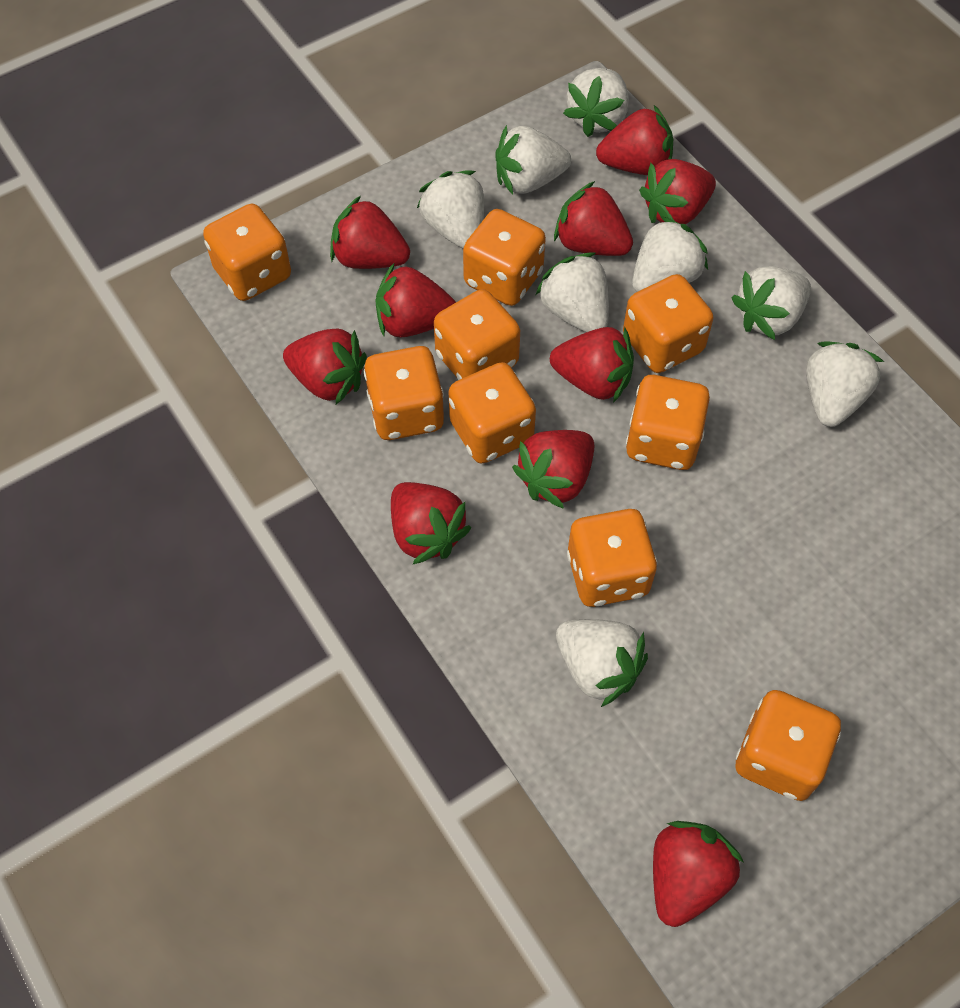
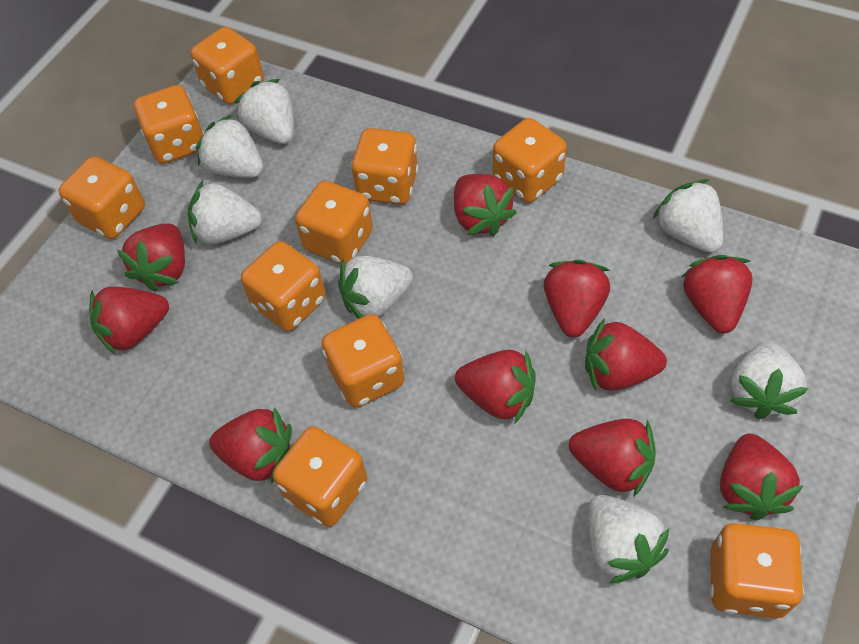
orange dice: [203,204,291,301] [364,346,444,440] [434,289,520,380] [448,362,536,464] [463,209,546,306] [567,509,657,607] [623,274,713,373] [626,375,710,470] [735,690,841,801] = 9 -> [59,156,145,239] [134,85,204,164] [190,27,264,104] [241,241,326,331] [273,426,367,527] [295,181,373,265] [322,314,405,408] [351,128,419,205] [493,118,567,203] [710,523,804,619] = 10
white strawberry: [417,171,484,248] [495,125,571,195] [536,252,609,332] [556,619,648,707] [563,68,629,137] [632,216,708,292] [732,266,811,340] [806,342,884,427] = 8 -> [188,181,262,244] [196,115,264,178] [234,79,294,144] [338,256,413,319] [588,495,669,583] [653,179,723,253] [730,341,808,419] = 7

